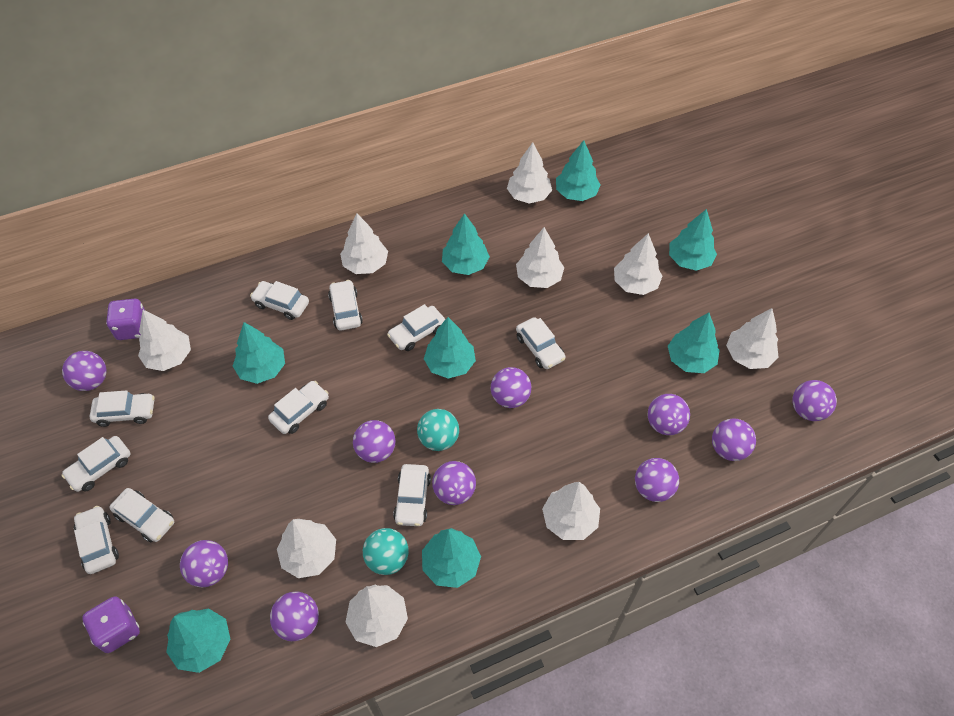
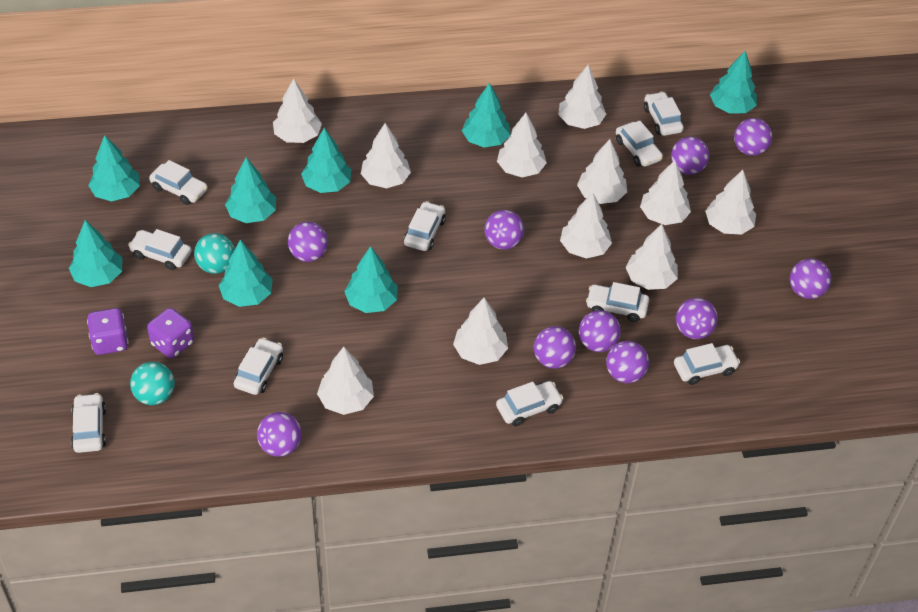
white tree: [138,310,191,371] [277,519,336,578] [340,214,388,274] [345,585,408,647] [507,142,552,204] [516,227,564,288] [542,482,600,540] [614,233,663,295] [726,308,778,369] = 9 -> [273,78,322,143] [317,347,374,415] [361,123,411,188] [453,298,508,365] [497,113,547,177] [558,65,606,129] [560,192,612,259] [577,139,627,204] [626,224,678,290] [640,160,691,225] [705,170,756,235] = 11

